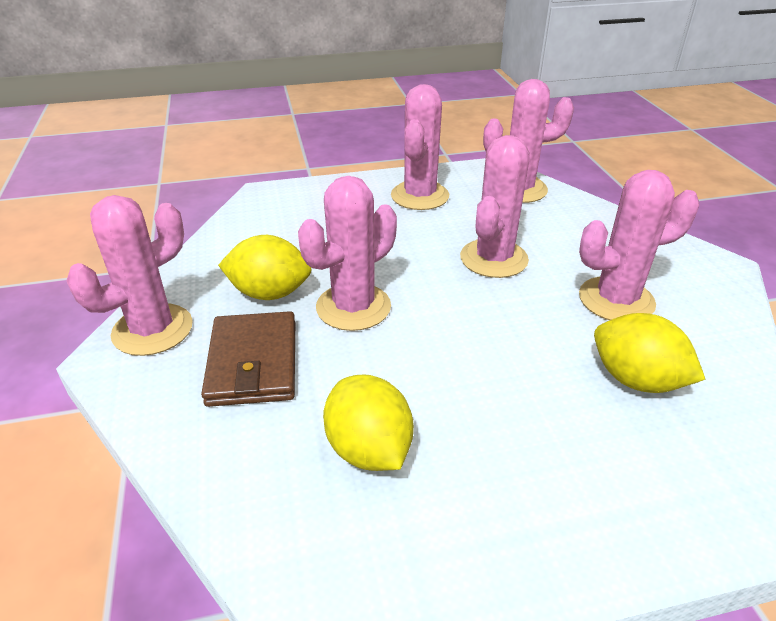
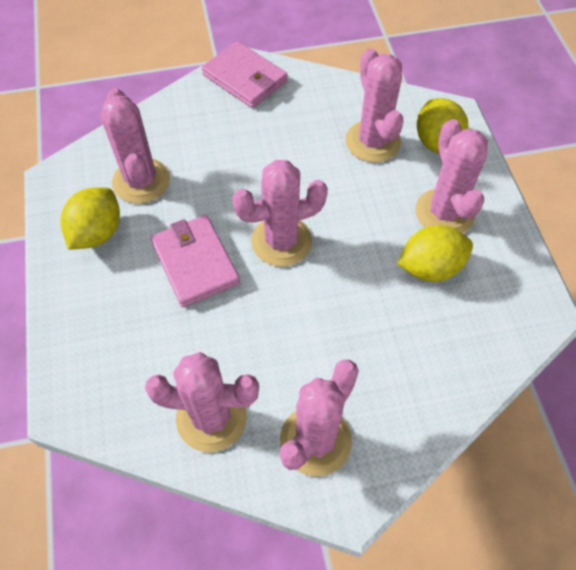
brown wallet: [201,311,295,407] = 1 -> none = 0
pink wallet: none = 0 -> [151,215,240,307] [202,41,287,108] = 2

